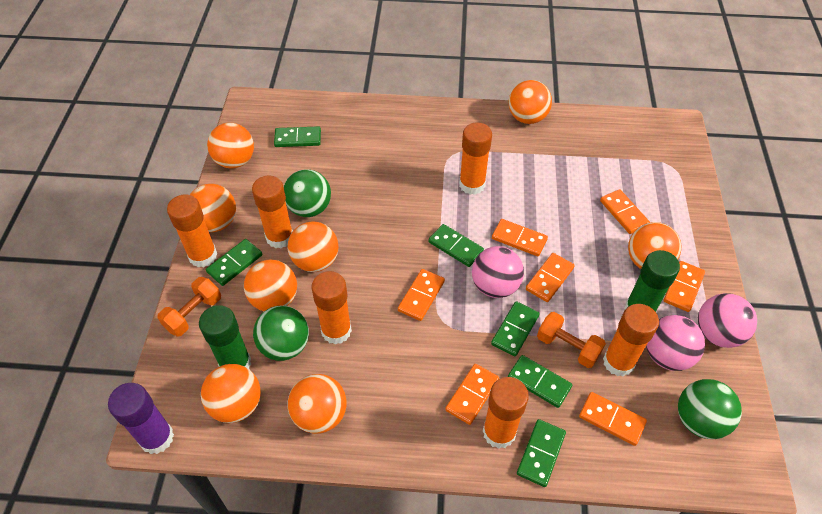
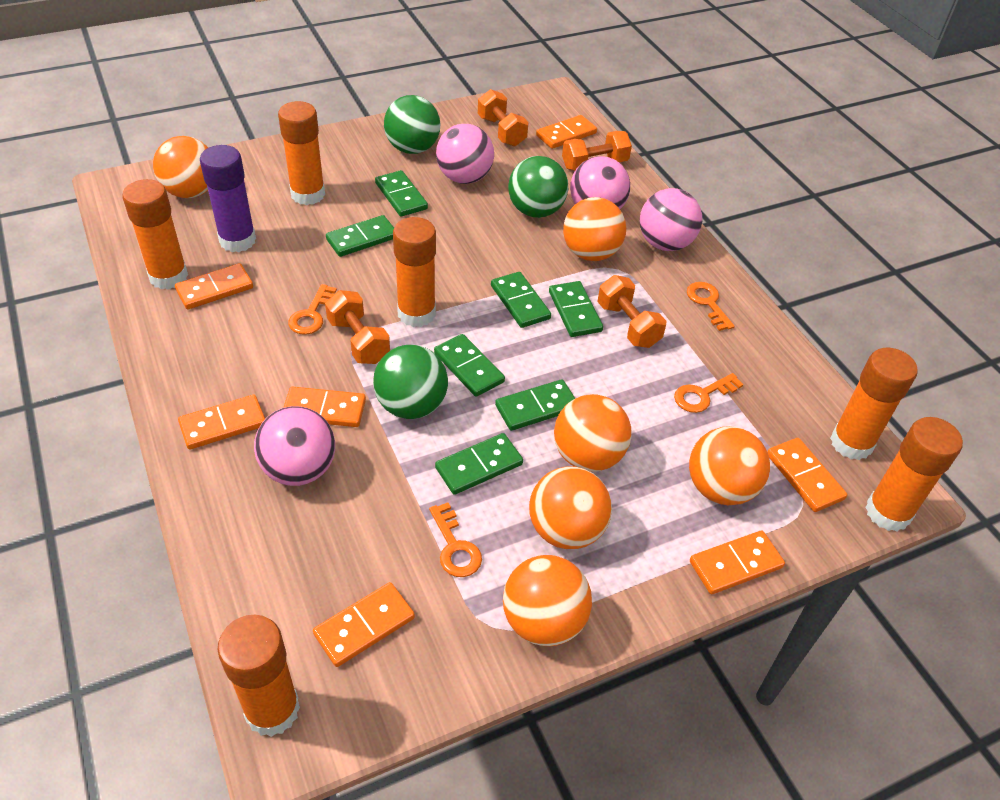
green domino: [206,239,262,286] [274,126,321,147] [428,224,484,267] [491,301,540,356] [508,355,572,408] [517,419,566,487] = 6 -> [326,215,394,257] [375,170,428,217] [434,334,505,397] [435,433,523,495] [491,272,551,328] [495,379,575,431] [549,281,603,337] = 7
green glue stick: [199,305,251,369] [624,250,680,312] = 2 -> none = 0
orange ball: [190,184,236,232] [201,364,261,423] [207,123,254,168] [244,260,297,311] [288,222,339,272] [288,374,346,434] [509,80,552,124] [628,222,681,269] = 8 -> [153,136,208,198] [503,555,592,646] [529,466,612,549] [554,394,632,471] [563,197,626,261] [689,426,770,505] = 6
orange dumbbell: [157,277,221,337] [537,312,606,368] = 2 -> [325,290,390,364] [478,89,528,147] [562,131,632,171] [598,275,667,348] = 4
orange key: none = 0 -> [288,284,337,335] [429,502,482,577] [674,373,744,413] [687,282,735,331] = 4
pink ball: [472,246,524,298] [646,315,705,371] [698,293,757,348] = 3 -> [254,406,335,486] [436,124,494,184] [570,156,630,209] [640,188,702,251] = 4

